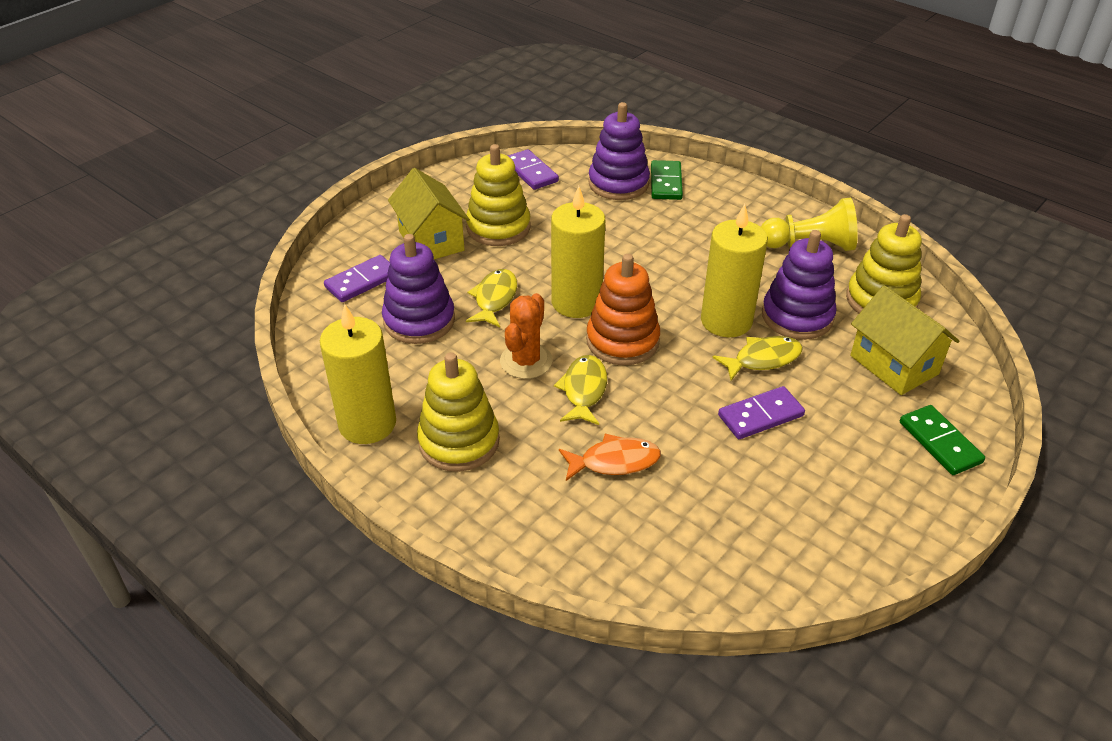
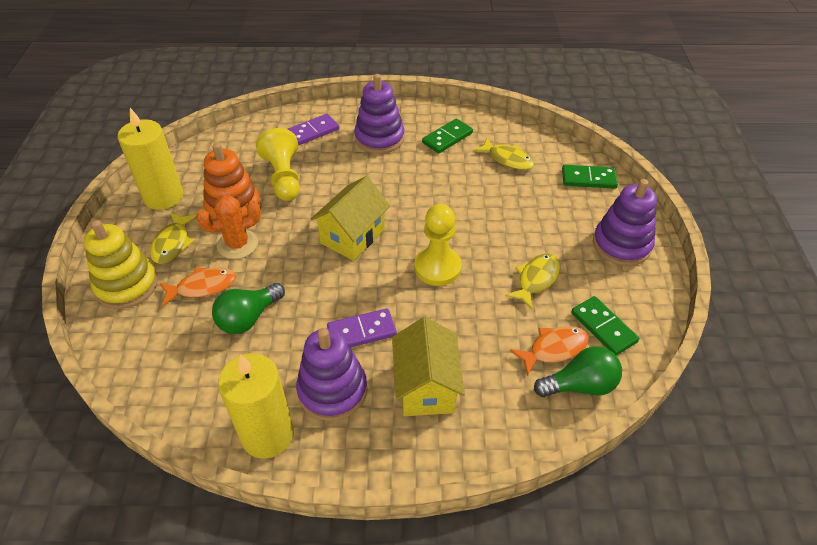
green domino: [651,160,683,200] [900,405,985,475] = 2 -> [422,118,473,153] [562,165,618,189] [572,296,639,356] = 3
green light bulb: none = 0 -> [212,283,285,334] [534,346,622,397] = 2
orange fish: [559,433,661,481] = 1 -> [160,267,236,307] [510,326,589,376] = 2
purple domino: [324,255,390,302] [508,149,559,190] [718,386,805,439] = 3 -> [287,114,339,146] [327,308,397,347] = 2
yellow candle: [320,304,396,444] [551,186,605,318] [701,204,768,337] = 3 -> [118,108,183,210] [218,353,294,459] = 2
yellow pawn: [761,198,858,251] = 1 -> [256,128,300,201] [414,204,462,286] = 2
yellow stacking toy: [417,352,500,472] [466,144,531,246] [846,214,922,314] = 3 -> [84,220,158,309] = 1

